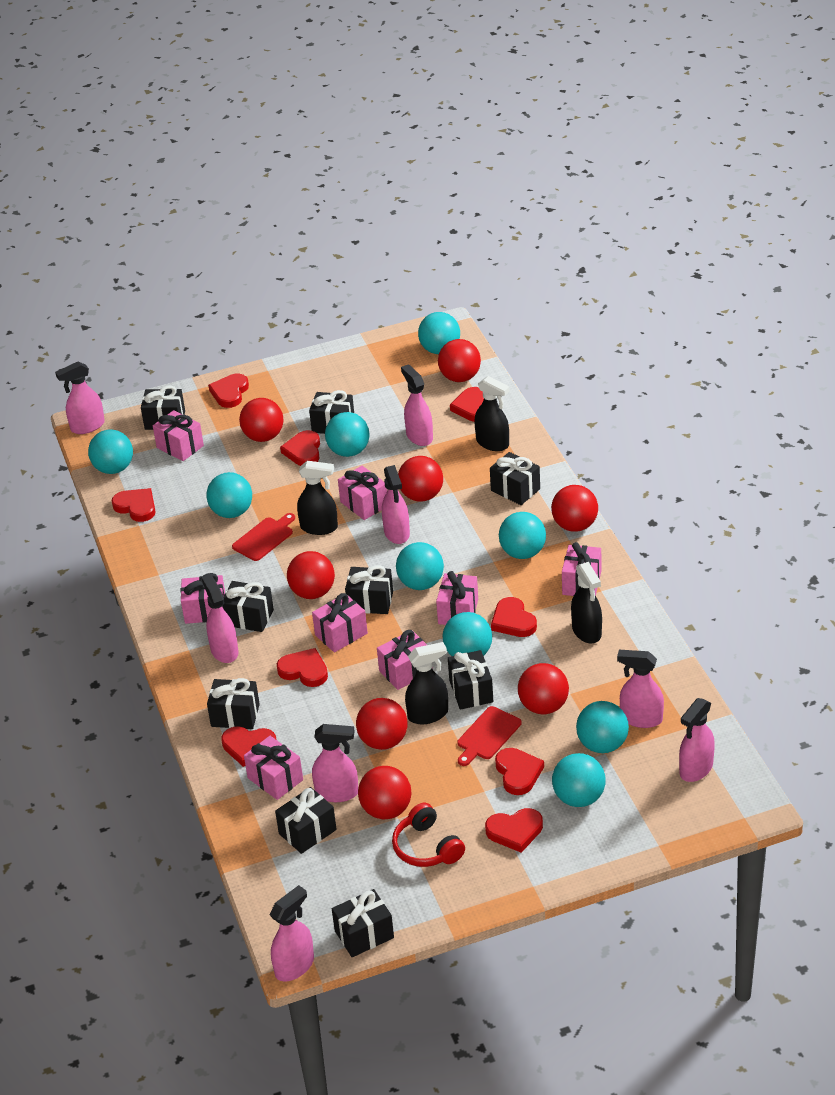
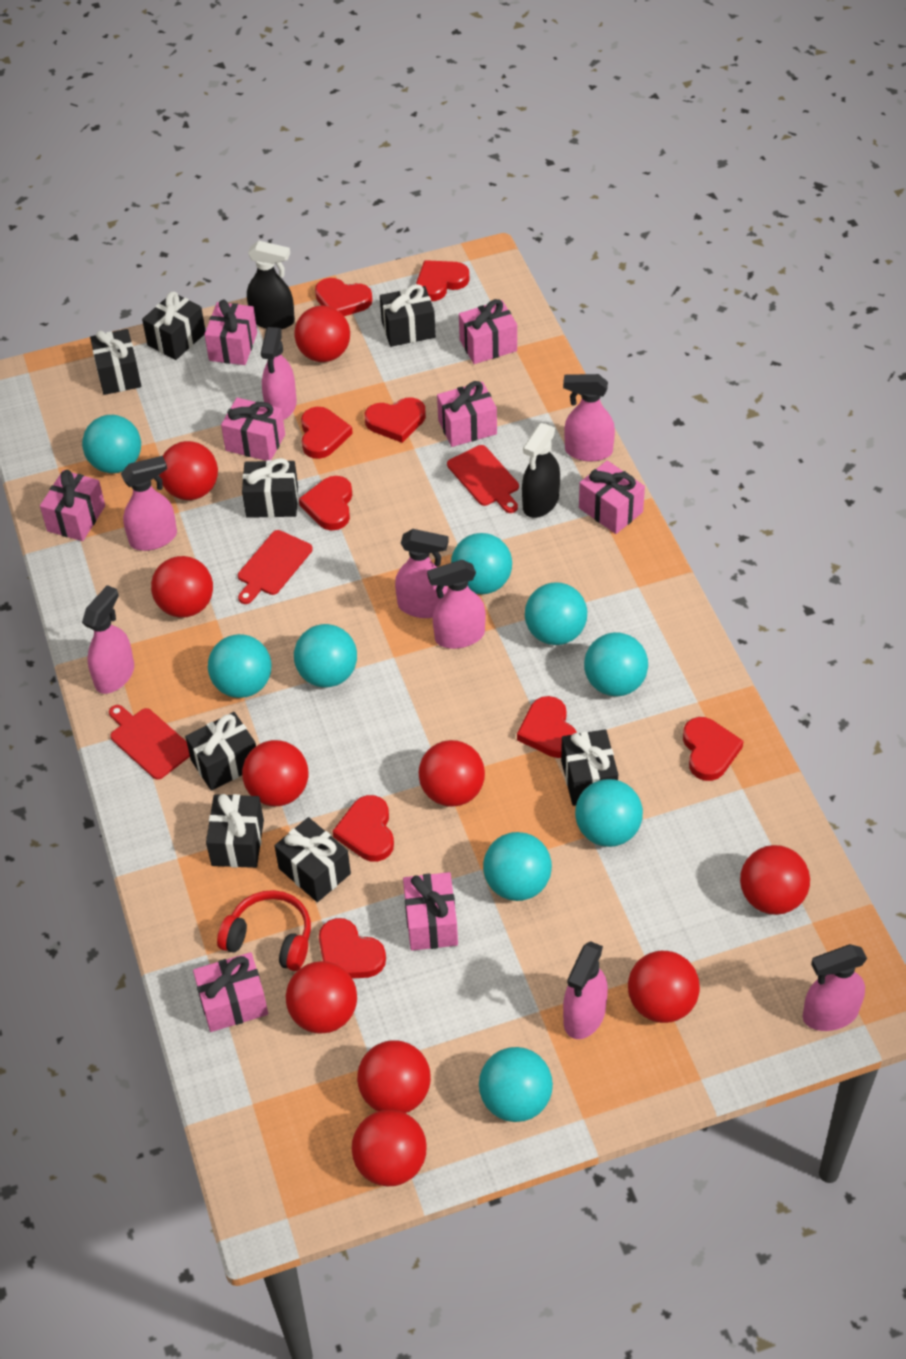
black gift: [141,385,185,430] [207,678,260,729] [222,581,274,632] [275,787,337,854] [309,390,354,434] [332,889,394,957] [345,565,393,614] [448,650,493,710] [490,452,540,505] = 9 -> [90,329,141,395] [142,291,205,360] [185,712,256,791] [206,794,264,868] [242,458,298,518] [275,817,351,902] [380,284,436,347] [561,729,618,806] = 8
black spray bottle: [297,461,338,535] [405,642,448,724] [474,376,510,451] [571,562,602,643] = 4 -> [247,241,295,329] [522,423,560,518] = 2
red ball: [239,398,284,442] [287,551,335,599] [356,698,408,750] [358,766,411,819] [398,456,443,502] [438,339,481,382] [518,663,569,714] [551,485,598,532] = 8 -> [151,556,213,618] [159,441,218,500] [242,740,309,806] [286,961,357,1034] [294,306,350,362] [352,1110,427,1186] [357,1040,431,1113] [418,740,485,807] [628,951,700,1023] [740,845,810,915] = 10
red cutting board: [232,513,295,561] [457,706,522,766] = 2 -> [109,705,190,780] [238,530,313,604] [447,445,519,513] = 3

